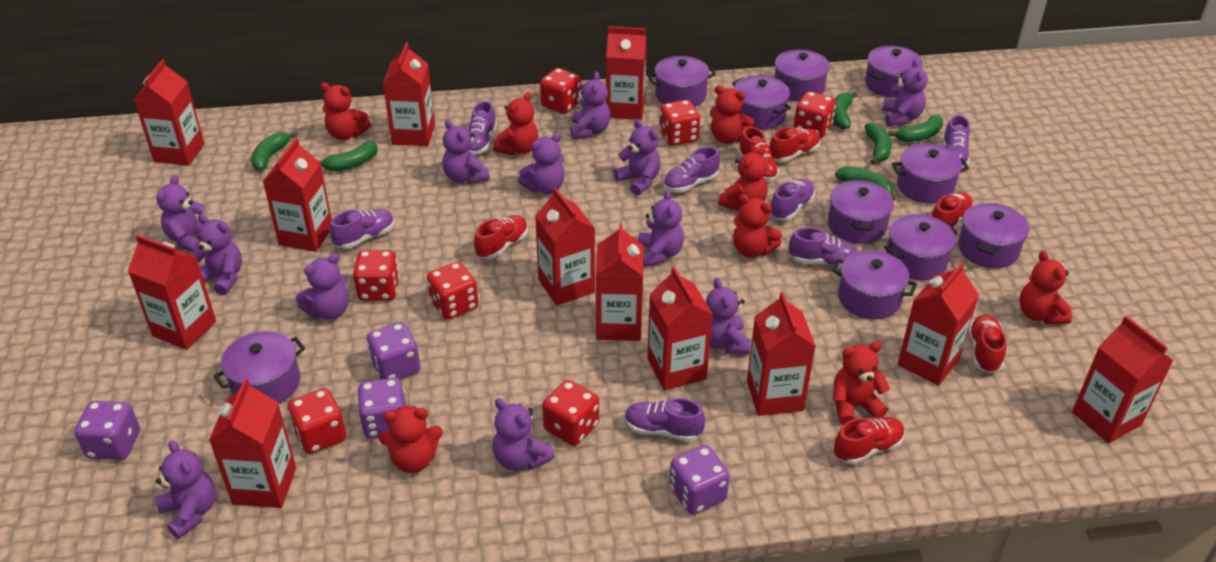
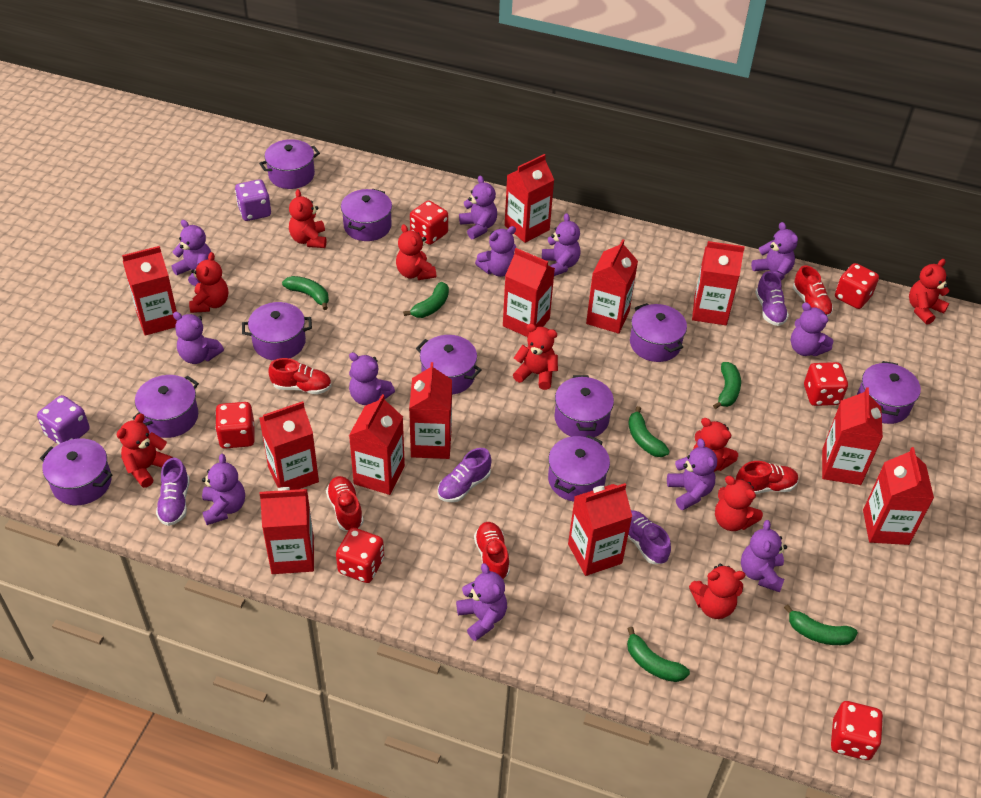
purple dice: [74,401,140,460] [357,378,406,438] [367,322,420,379] [669,445,730,514] = 4 -> [37,395,90,444] [235,179,271,221] = 2
purple shoe: [329,209,395,249] [468,101,497,155] [625,398,705,442] [663,147,720,192] [770,179,815,220] [789,227,858,267] [943,115,970,168] = 7 -> [156,458,190,526] [438,448,491,502] [628,510,671,564] [755,271,789,326] = 4
red dice: [288,388,346,454] [353,250,400,301] [427,262,478,320] [540,68,581,114] [542,380,599,446] [659,100,700,146] [794,91,836,138] = 7 -> [215,402,255,449] [336,528,384,583] [410,200,448,245] [804,362,848,406] [831,701,883,760] [835,263,879,309] = 6
red shoe: [474,215,528,259] [738,126,779,181] [769,127,821,162] [834,417,905,465] [932,192,974,229] [968,315,1006,373] = 6 -> [269,358,332,394] [326,476,364,531] [474,522,510,579] [736,461,799,494] [793,265,833,317] = 5
red teddy bear: [320,83,371,140] [379,405,443,473] [493,92,538,155] [710,85,754,144] [718,146,768,211] [733,194,782,258] [833,341,890,425] [1019,251,1072,324] = 8 -> [117,414,173,488] [189,252,228,313] [289,189,326,248] [396,224,436,280] [513,323,558,390] [689,563,746,619] [693,418,738,472] [715,476,763,531] [909,259,949,325] = 9

